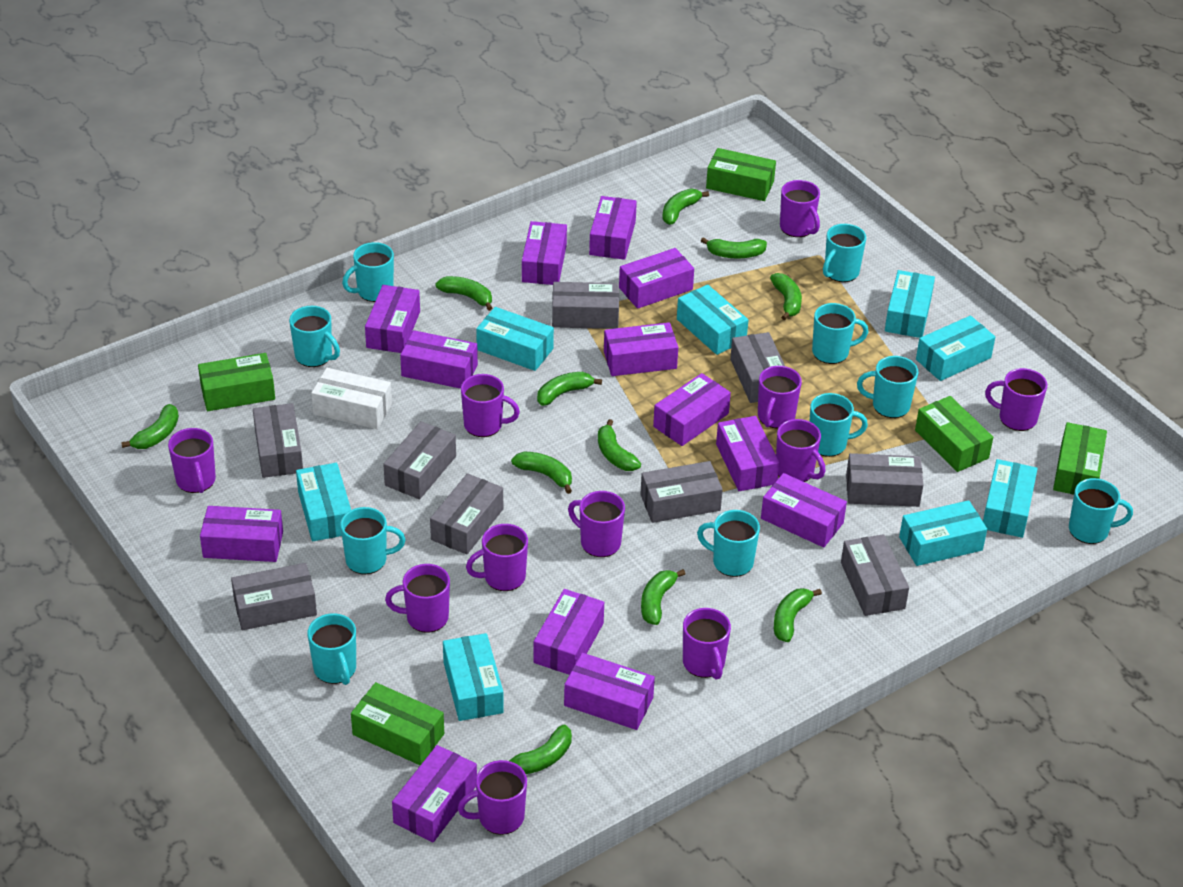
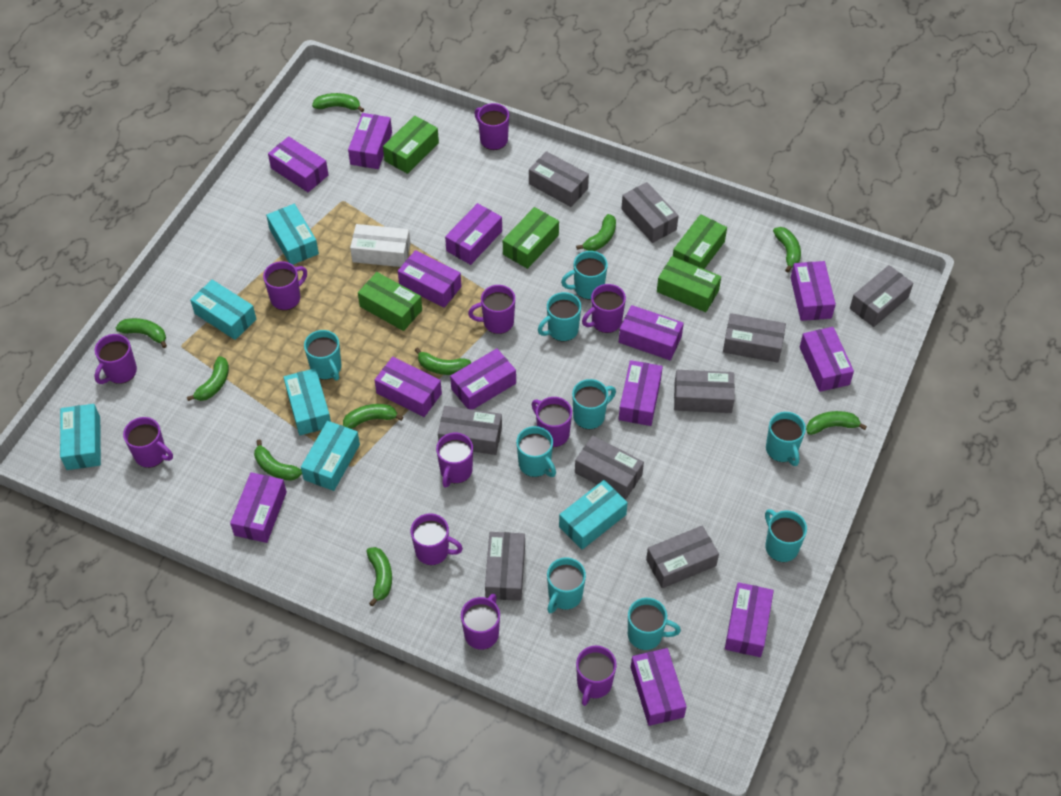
green banana: [121,404,179,449] [435,276,492,311] [509,725,572,774] [511,452,572,494] [537,372,602,406] [598,419,641,471] [641,569,686,625] [662,189,709,225] [701,237,767,259] [770,273,802,320] [774,588,822,642] = 11 -> [116,318,167,348] [187,356,229,401] [254,440,302,481] [312,93,364,112] [343,404,403,429] [367,547,392,606] [415,347,471,375] [576,214,616,251] [773,227,801,272] [806,411,867,435] = 10
turquoise box: [296,463,351,541] [443,633,504,721] [476,307,554,371] [677,285,748,355] [885,270,935,338] [899,500,987,566] [916,316,995,381] [983,459,1038,538] = 8 -> [60,404,101,470] [190,280,256,340] [266,204,319,265] [284,368,331,435] [301,421,360,491] [559,480,628,550] = 6
turquoise mug: [289,306,340,367] [307,613,356,685] [340,507,405,574] [342,242,394,302] [697,510,760,577] [809,393,868,457] [812,303,869,364] [823,224,866,282] [857,356,919,418] [1069,478,1133,544] = 10 -> [304,330,342,381] [516,426,556,477] [538,292,581,342] [547,558,586,613] [561,251,608,300] [572,379,616,429] [628,598,681,650] [765,509,807,562] [766,412,806,466] = 9

